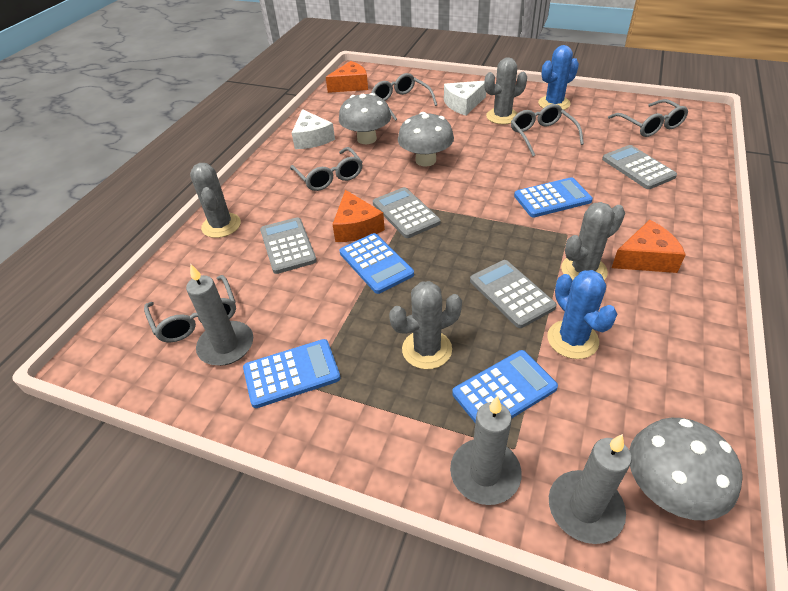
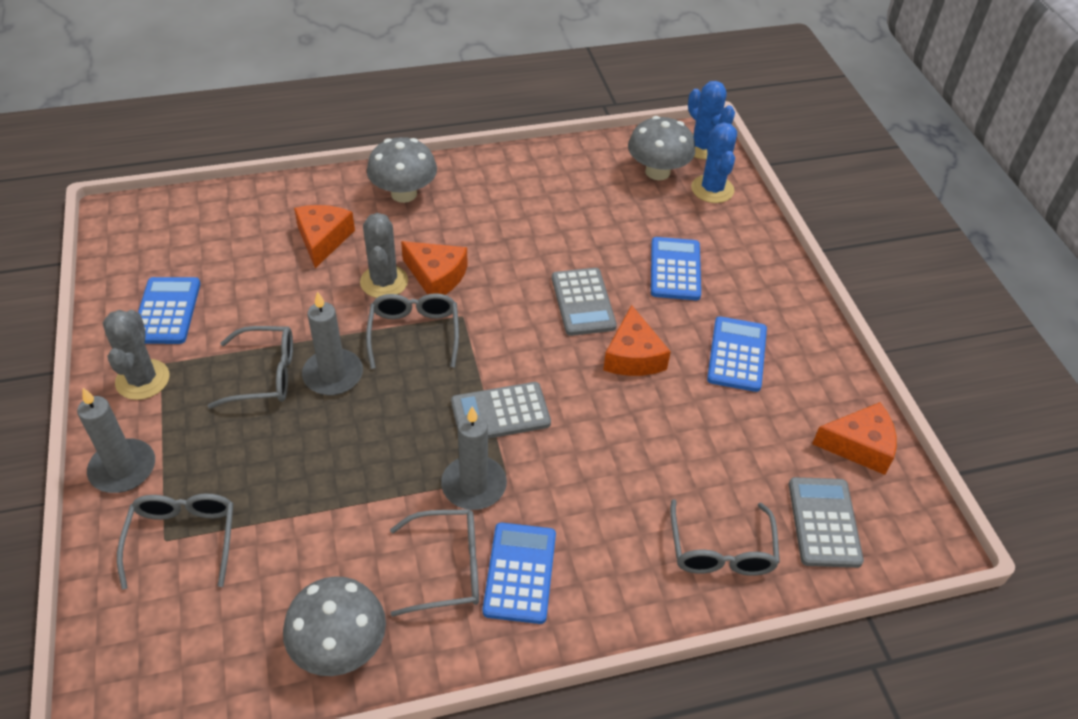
grey cactus: [190,163,241,238] [389,281,462,369] [484,57,527,124] [561,202,625,280] = 4 -> [103,310,169,400] [360,213,408,298] = 2
grey calculator: [260,217,317,274] [373,187,440,238] [470,260,557,328] [602,145,677,189] = 4 -> [451,382,551,439] [552,268,617,336] [789,477,864,568] = 3
orange cheese: [326,61,368,93] [332,190,385,242] [612,220,686,273] = 3 -> [294,205,355,268] [401,241,468,295] [603,305,671,376] [812,402,897,475] = 4
white cheese: [292,109,335,149] [444,81,486,116] = 2 -> none = 0

